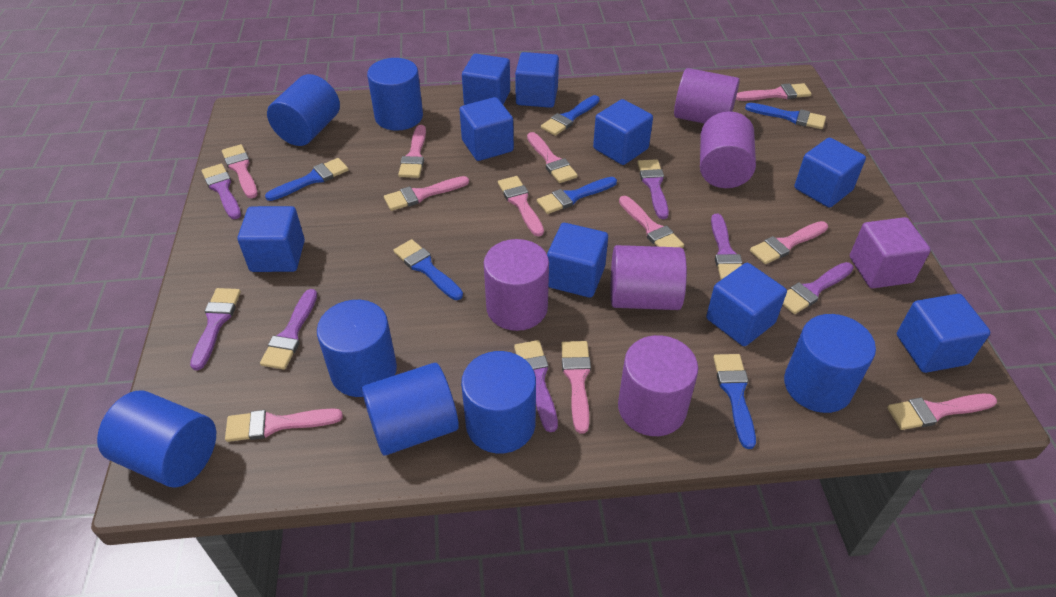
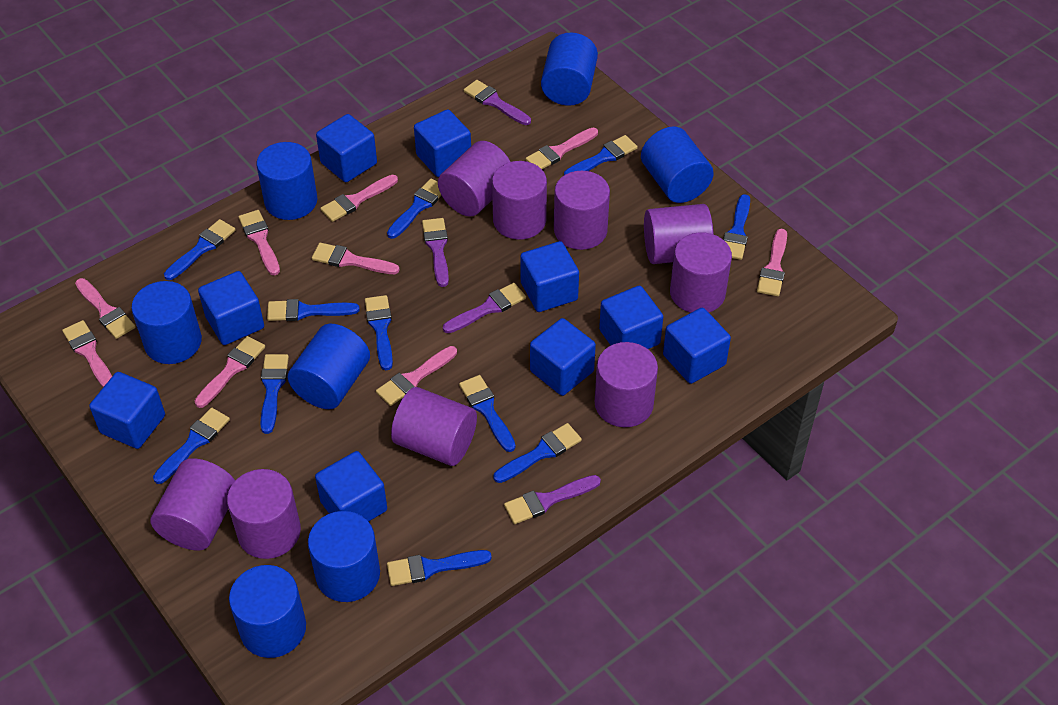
blue brush: [265,158,349,201] [393,239,463,300] [537,177,617,214] [541,95,600,136] [713,354,756,449] [745,103,826,129] = 6 -> [153,408,230,484] [164,219,235,280] [260,354,289,434] [267,299,360,321] [365,295,393,371] [387,178,441,239] [387,550,492,586] [459,375,516,452] [493,423,582,483] [564,135,638,175] [723,194,750,260] = 11
pink brush: [222,144,258,198] [225,408,343,442] [384,176,469,211] [398,125,426,178] [498,176,544,236] [527,132,578,183] [561,341,591,434] [619,196,684,248] [736,83,811,101] [750,221,828,264] [887,394,997,430] = 11 -> [62,320,112,387] [75,278,136,339] [195,336,265,408] [239,210,280,276] [312,243,400,274] [320,175,398,222] [376,346,457,406] [526,128,598,169] [757,229,787,297] = 9
purple brush: [190,288,241,370] [202,163,241,219] [260,289,317,370] [514,340,558,432] [637,159,669,219] [711,214,742,280] [783,262,854,314] = 7 -> [422,218,449,287] [443,283,526,333] [464,80,531,125] [504,475,601,524] = 4
purple cube: [850,217,931,288] = 1 -> none = 0
purple cylinder: [484,239,549,331] [611,245,687,310] [618,335,698,436] [674,68,740,124] [700,111,756,188] = 5 -> [151,458,235,550] [227,469,301,559] [391,387,477,466] [438,141,511,217] [492,161,547,240] [554,171,610,250] [595,342,658,427] [644,204,714,264] [670,232,732,313] = 9

